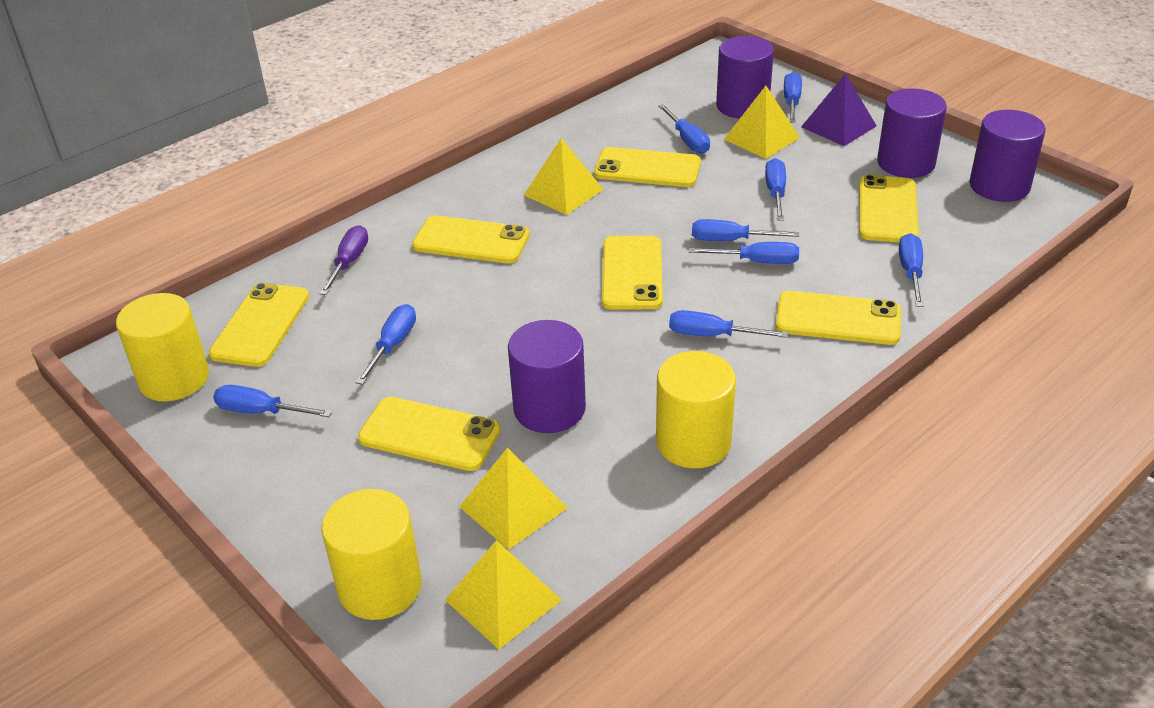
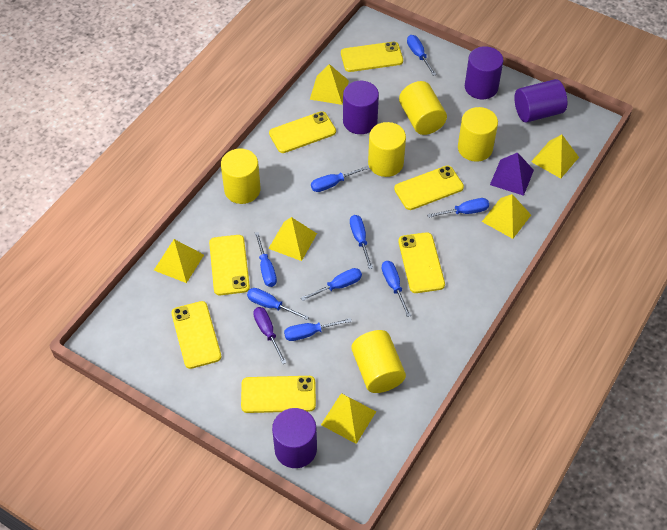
yellow cylinder: [116,293,209,402] [321,489,422,620] [656,351,736,468] = 3 -> [221,149,261,204] [351,330,406,393] [368,122,406,177] [399,81,447,135] [458,107,498,162] = 5
yellow pyramid: [445,540,562,649] [459,448,567,550] [524,138,604,215] [724,86,800,159] = 4 -> [154,239,204,283] [268,217,317,261] [310,64,349,105] [321,393,376,444] [482,194,531,239] [531,135,579,178] = 6

